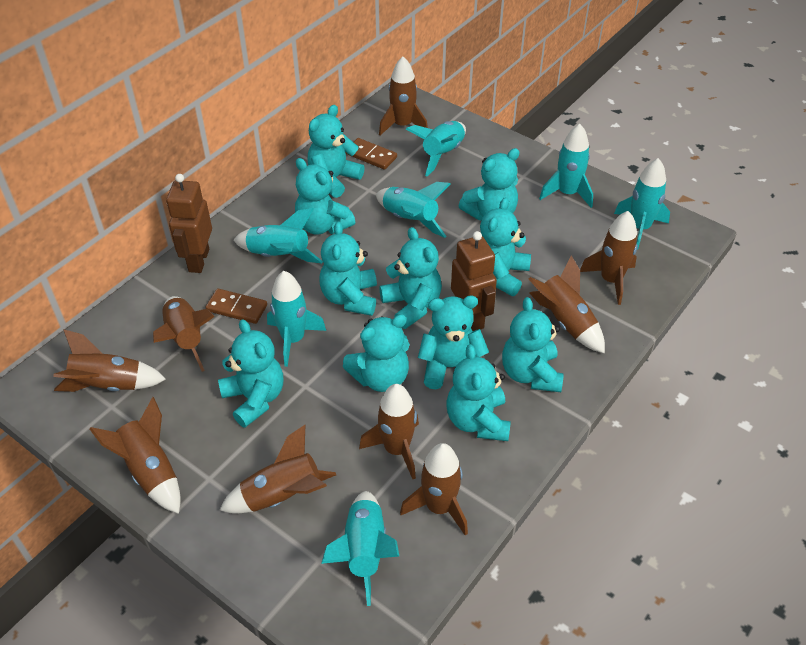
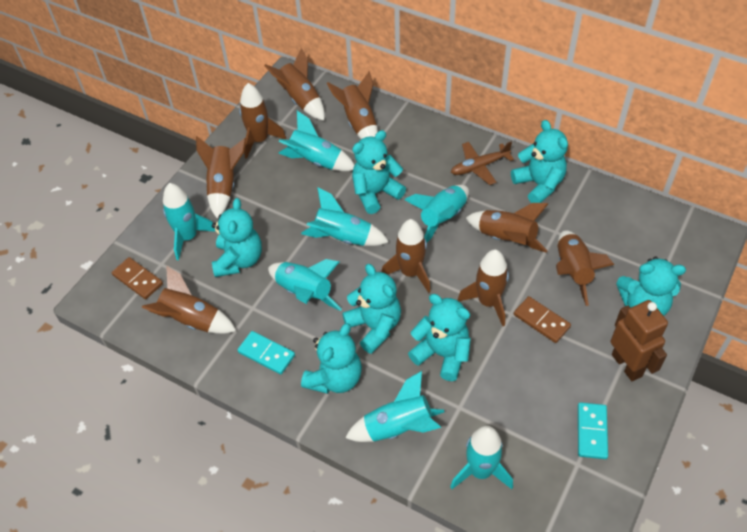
brown plane: none = 0 -> [451,142,514,185] = 1
brown robot: [166,174,212,273] [451,231,497,331] = 2 -> [611,300,668,381] = 1
turquoise domino: none = 0 -> [238,331,295,375] [578,402,608,459] = 2
turquoise teddy bear: [218,319,283,428] [295,158,355,235] [308,105,365,198] [319,222,377,316] [343,314,410,392] [379,227,442,329] [418,296,489,389] [447,344,511,441] [458,148,520,220] [480,197,531,296] [502,297,564,392] = 11 -> [212,198,262,277] [301,323,362,394] [342,264,401,354] [352,130,406,214] [408,294,471,381] [511,120,568,203] [616,257,686,316] = 7

